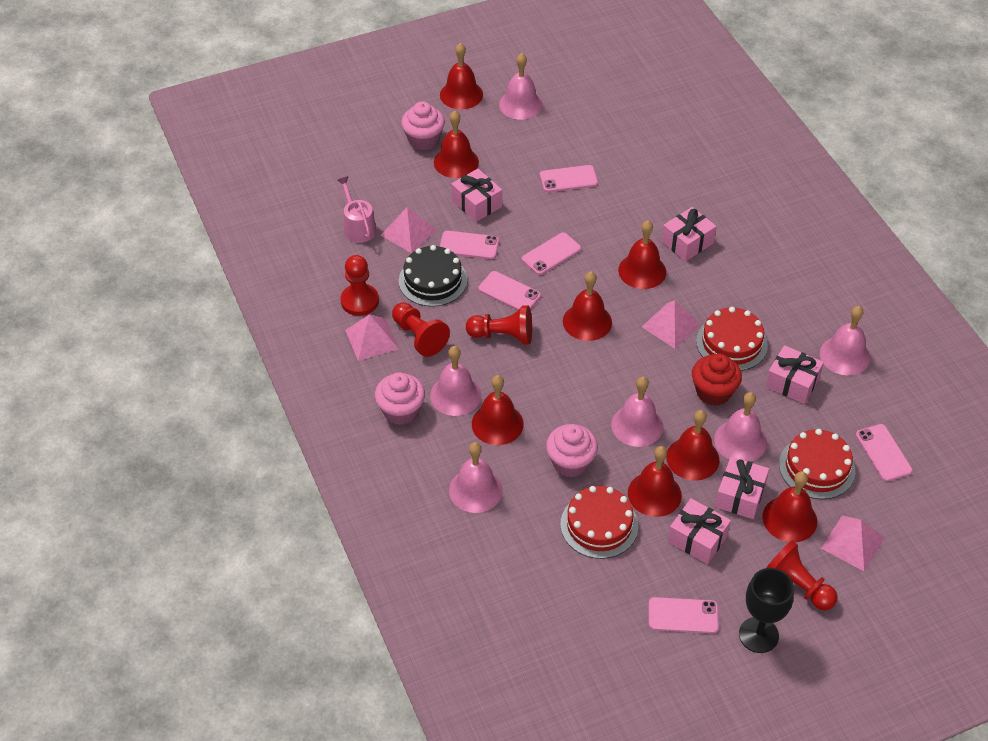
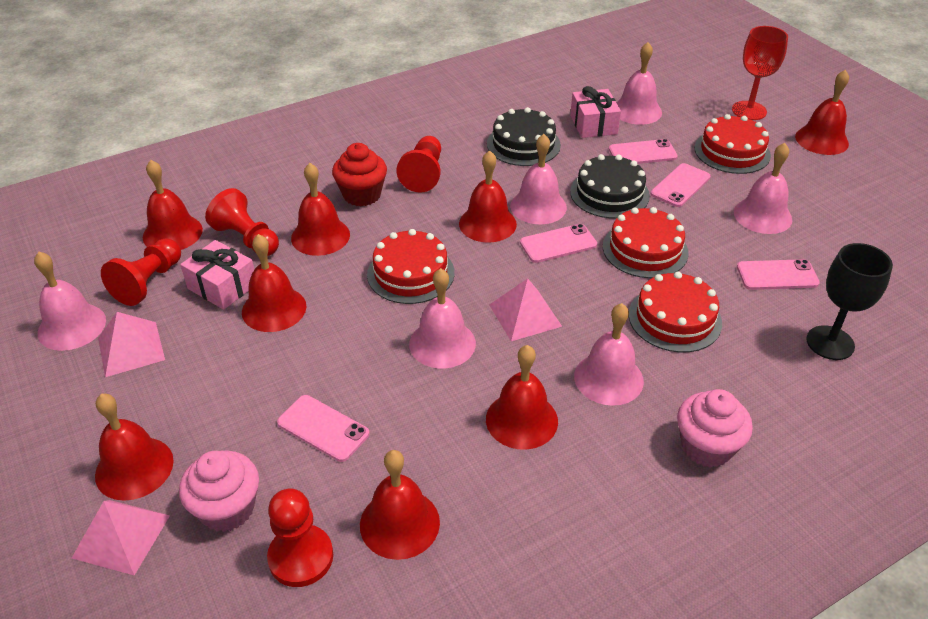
black cake: [399,245,467,307] = 1 -> [487,107,561,166] [570,154,650,219] = 2
pink cupcake: [375,372,425,425] [401,101,445,150] [546,424,598,477] = 3 -> [179,451,259,532] [677,389,753,468] = 2
pink gift: [451,169,502,222] [661,207,717,261] [668,498,731,564] [715,457,769,519] [765,345,824,404] = 5 -> [180,240,254,310] [570,86,621,138] = 2
pink phone: [440,231,499,259] [478,271,541,310] [522,232,581,275] [540,165,598,192] [649,597,719,633] [856,424,913,482] = 6 -> [277,395,369,462] [520,224,597,263] [609,139,678,164] [651,163,711,207] [737,259,820,290] = 5
pink pyramid: [345,314,399,361] [381,207,437,253] [642,300,701,349] [821,516,884,571] = 4 -> [72,500,170,575] [98,312,165,377] [489,278,562,341] = 3
pink watering can: [337,176,376,243] = 1 -> none = 0
red cake: [560,486,638,559] [696,307,768,371] [779,429,855,499] = 3 -> [367,229,455,304] [603,207,689,278] [629,271,722,352] [694,114,771,174] = 4
red goblet: none = 0 -> [732,26,788,120] = 1

